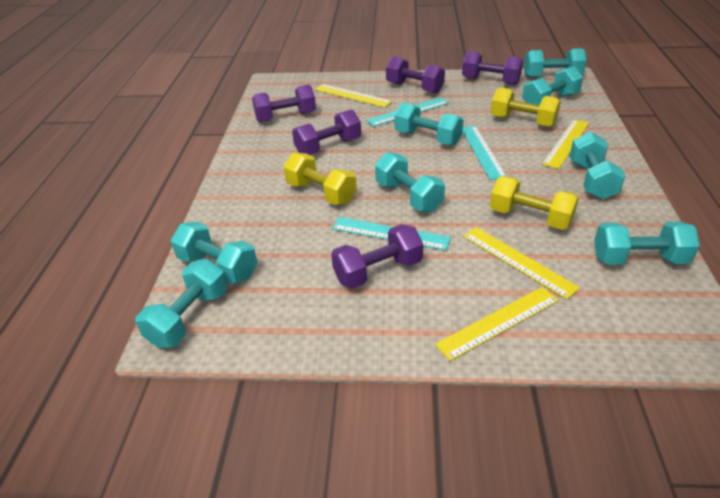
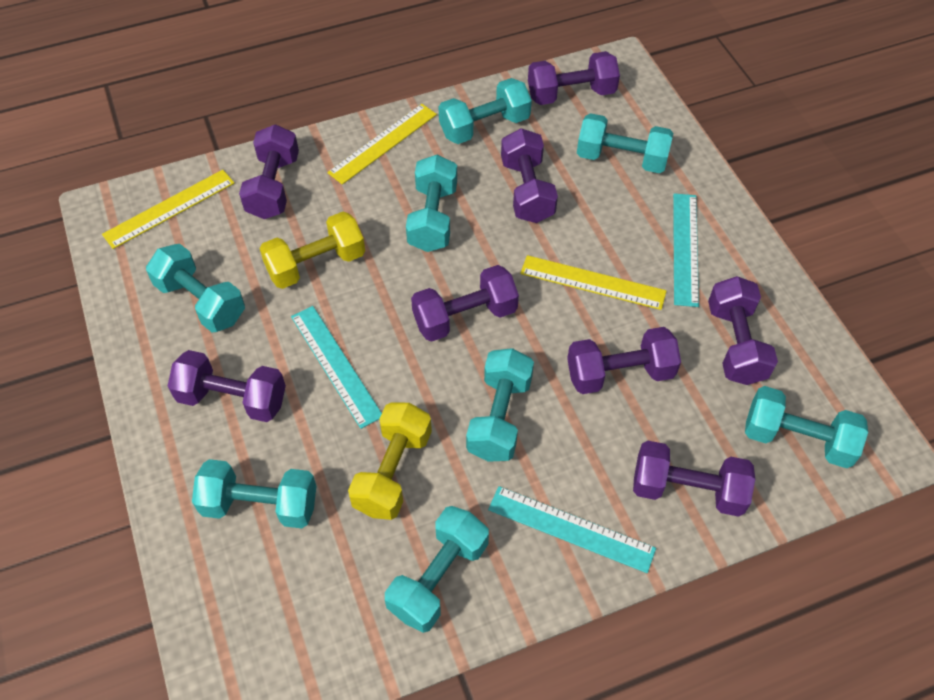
purple dumbbell: [252,85,316,122] [292,110,361,155] [331,224,423,289] [386,56,445,94] [462,51,523,85] = 5 -> [168,350,286,422] [239,124,299,219] [411,265,519,342] [501,128,558,223] [528,51,620,105] [567,327,681,394] [633,441,755,517] [708,276,778,385] = 8
yellow dumbbell: [283,153,357,205] [490,176,579,230] [491,88,561,127] = 3 -> [260,212,365,289] [348,403,432,520] = 2
yellow ruler: [315,84,392,108] [435,287,559,361] [463,227,580,299] [542,119,589,169] = 4 -> [102,170,235,249] [327,104,437,185] [520,255,667,310] = 3

